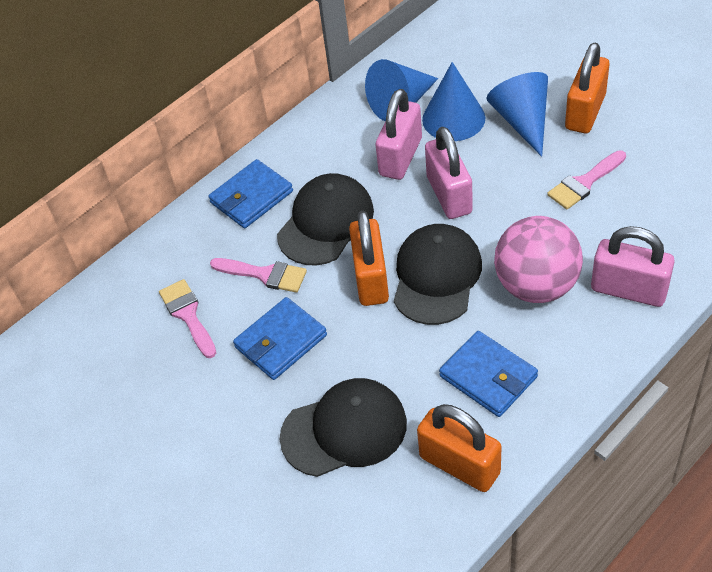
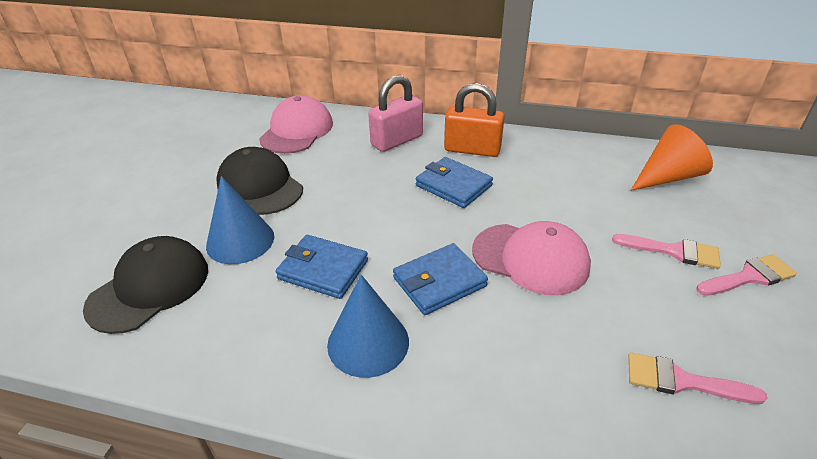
black cap: [277,173,374,265] [280,378,407,477] [394,224,482,325] = 3 -> [83,236,208,334] [216,147,303,215] = 2
blue cone: [365,59,438,122] [422,62,485,141] [487,72,548,157] = 3 -> [206,176,274,264] [327,275,409,378] = 2
orange cone: none = 0 -> [631,124,713,191] = 1
orange padlock: [349,211,389,306] [417,404,502,492] [565,42,610,133] = 3 -> [444,83,505,157] = 1
pink ball: [494,216,583,303] = 1 -> none = 0
pink cap: none = 0 -> [259,95,333,154] [472,221,591,295] = 2
pink padlock: [376,89,422,180] [425,127,473,219] [591,226,675,307] = 3 -> [368,75,423,152] = 1

